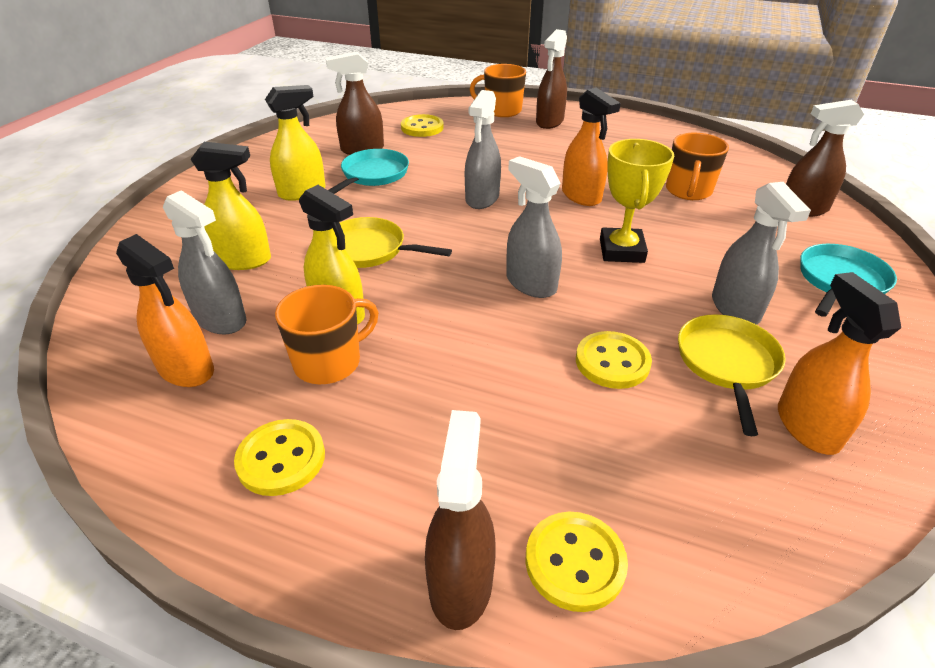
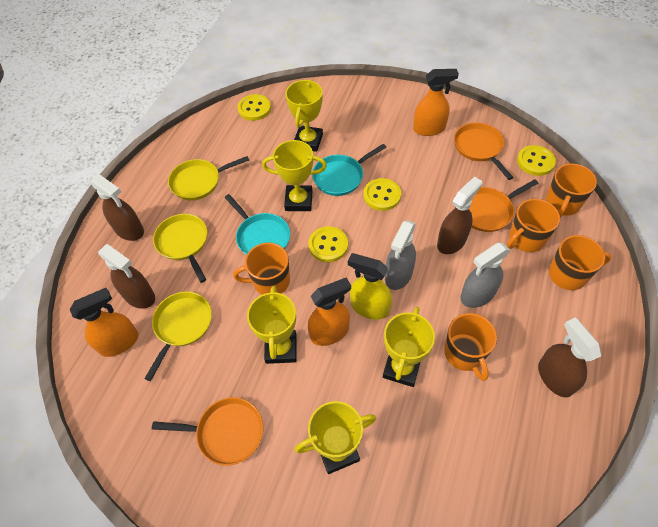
grey spray bottle: [163,190,247,334] [465,90,501,209] [506,156,562,298] [712,182,811,325] = 4 -> [385,220,416,290] [460,243,511,308] = 2
orange mug: [275,285,379,384] [470,64,526,117] [666,133,729,200] = 3 -> [233,243,290,295] [444,313,497,381] [507,199,560,252] [546,163,597,218] [549,235,611,290] = 5
orange pan: none = 0 -> [152,397,263,466] [454,122,514,180] [469,179,539,232] = 3
yellow pan: [340,217,452,268] [678,314,786,436] = 2 -> [144,291,212,381] [153,214,207,283] [168,156,249,201] = 3
yellow spray bottle: [190,142,271,270] [265,85,326,201] [299,185,365,325] = 3 -> [348,253,392,320] = 1
yellow trophy: [600,139,674,263] = 1 -> [247,286,297,364] [262,140,327,211] [285,79,323,152] [295,401,376,474] [383,307,435,387] = 5

